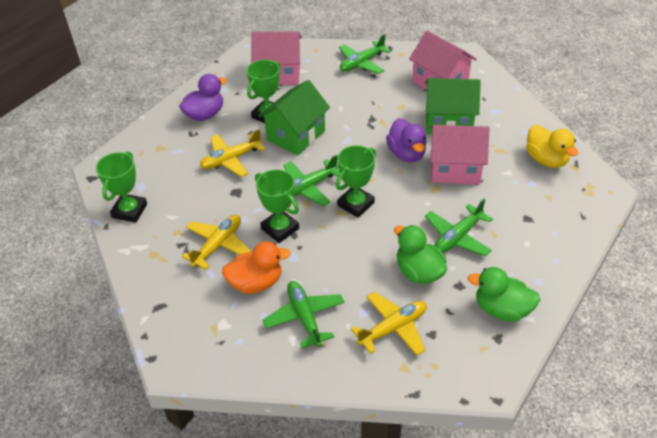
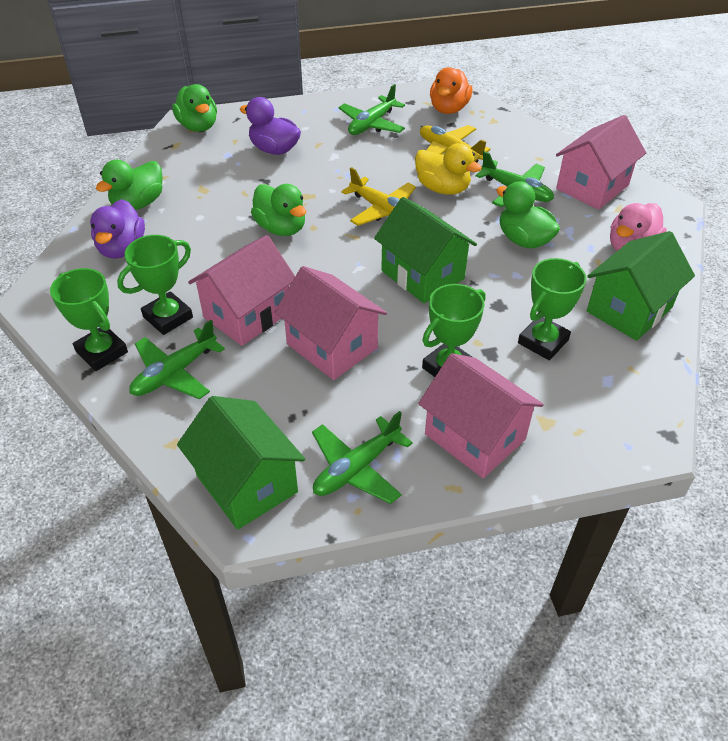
green duck: [394,225,447,284] [467,267,540,322] = 2 -> [96,160,163,210] [172,84,217,132] [251,184,306,236] [496,181,560,248] = 4
green house: [259,80,330,155] [425,78,481,134] = 2 -> [177,396,305,530] [374,197,477,303] [587,231,695,341] = 3
pink duck: none = 0 -> [610,203,666,251] = 1
pink house: [251,31,302,85] [409,31,477,90] [430,125,489,185] = 3 -> [188,235,295,346] [274,266,387,380] [418,353,544,479] [556,115,646,210] = 4
yellow plane: [182,215,252,270] [200,129,265,177] [351,292,427,356] = 3 -> [341,167,416,226] [420,125,490,162] = 2

